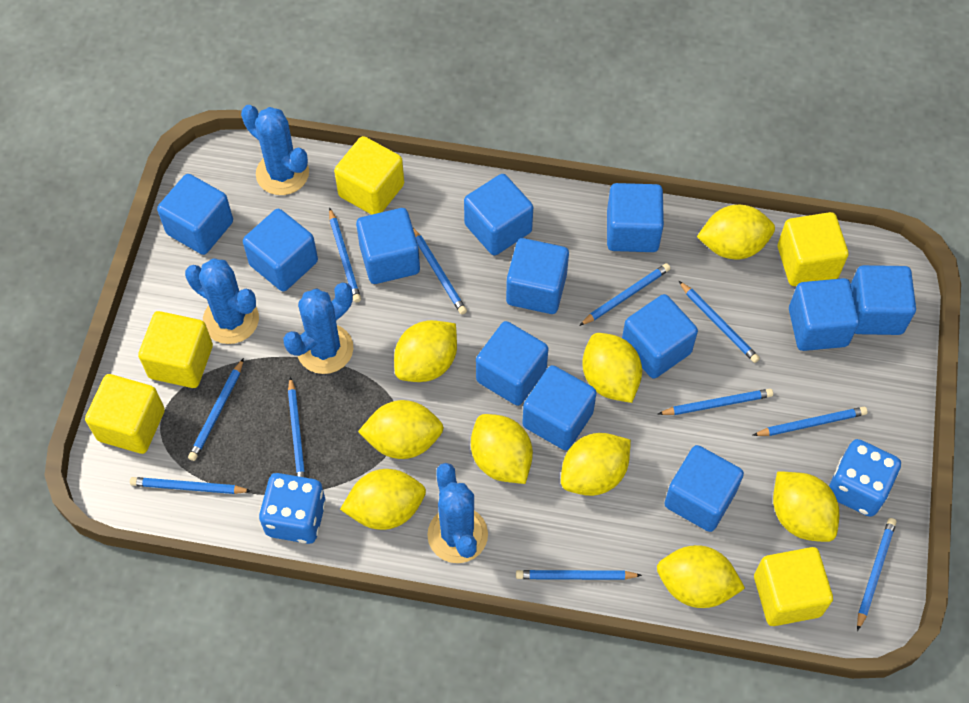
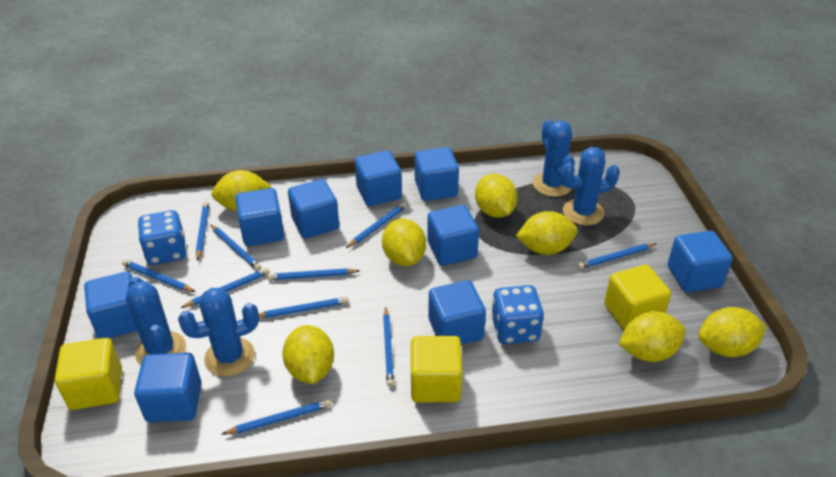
blue cube: [157,174,233,255] [243,209,318,292] [356,208,420,284] [464,174,533,255] [476,321,548,406] [506,238,569,314] [522,365,597,450] [607,183,664,252] [622,294,698,379] [664,445,744,532] [789,278,859,351] [851,265,916,335] = 12 -> [84,271,137,339] [134,353,202,422] [235,188,284,246] [288,179,339,238] [355,150,402,206] [414,147,459,201] [427,205,479,266] [429,280,486,345] [667,231,733,292] = 9
blue pencil: [130,477,251,494] [188,358,244,461] [288,376,306,478] [329,208,361,303] [413,228,467,315] [516,570,642,580] [579,263,671,326] [658,389,773,415] [679,281,760,363] [753,407,867,436] [857,518,896,631] = 11 -> [122,260,195,292] [181,268,270,308] [196,202,209,261] [210,224,261,271] [222,399,331,435] [259,297,349,318] [267,268,360,280] [346,202,407,248] [383,307,394,387] [578,243,657,269] = 10
yellow cube: [85,374,165,454] [138,311,213,388] [334,136,404,215] [754,547,833,626] [778,212,848,286] = 5 -> [55,338,122,410] [411,336,463,402] [604,264,671,330] = 3
yellow lemon: [340,469,426,530] [358,400,444,459] [394,320,457,382] [471,414,533,484] [561,433,631,496] [583,333,642,403] [657,545,745,608] [697,205,775,260] [773,471,839,542] = 9 -> [211,170,271,211] [282,325,334,384] [382,218,426,266] [475,174,518,218] [516,211,578,255] [619,311,686,362] [698,307,767,357] = 7

